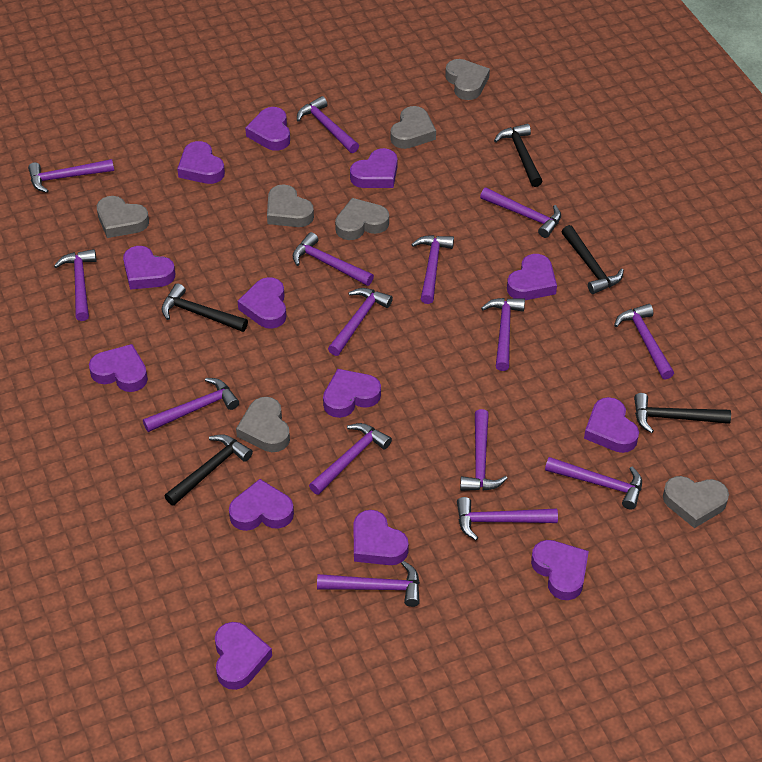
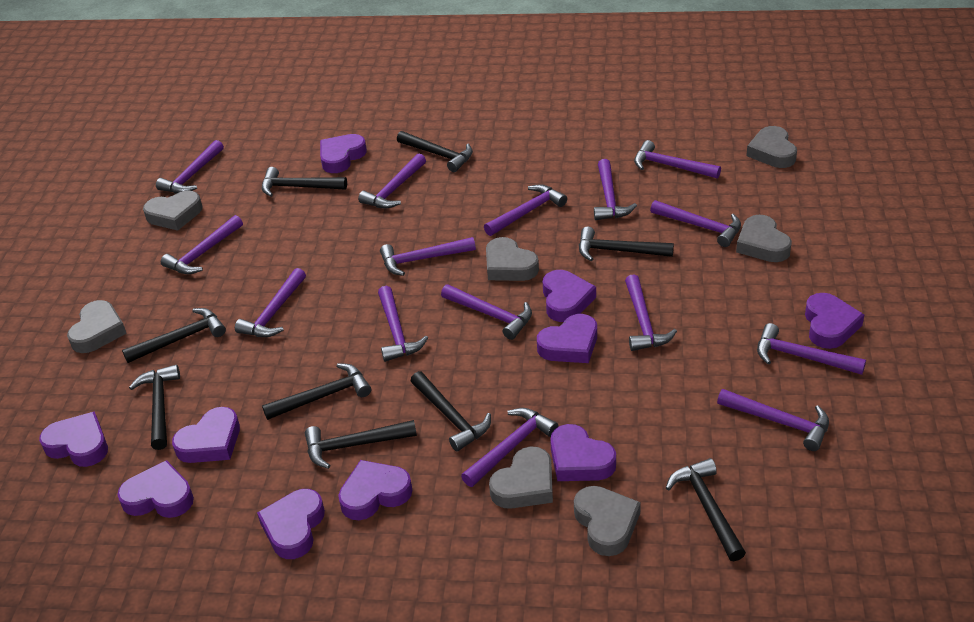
black hammer: [161,283,248,332] [165,434,253,506] [494,124,543,187] [562,225,624,294] [634,393,731,433] = 5 -> [122,308,226,363] [129,365,180,450] [262,167,347,197] [262,363,371,420] [305,420,417,469] [397,131,473,172] [411,371,491,452] [579,227,674,261] [666,458,746,561] = 9
purple heart: [89,344,148,392] [123,246,175,290] [177,141,225,184] [215,622,272,690] [229,479,294,531] [238,277,286,329] [245,107,290,151] [323,369,381,418] [350,148,397,188] [353,510,409,565] [507,254,557,300] [531,540,589,600] [584,397,639,453] = 13 -> [39,411,108,467] [117,460,194,518] [172,407,240,463] [257,489,325,559] [320,134,367,173] [338,460,413,520] [537,314,597,363] [543,270,596,322] [550,424,616,481] [805,293,864,349] = 10

